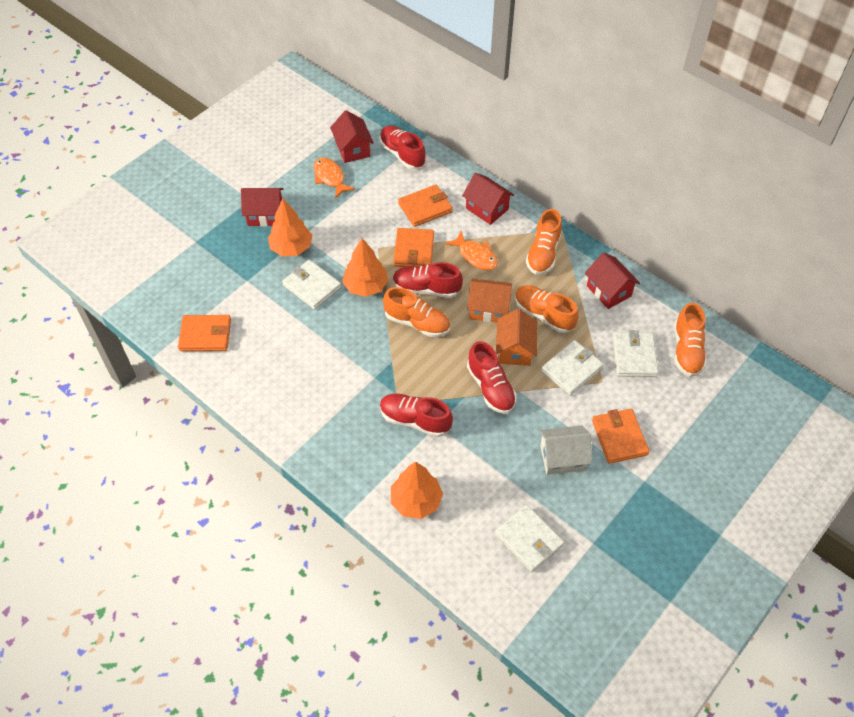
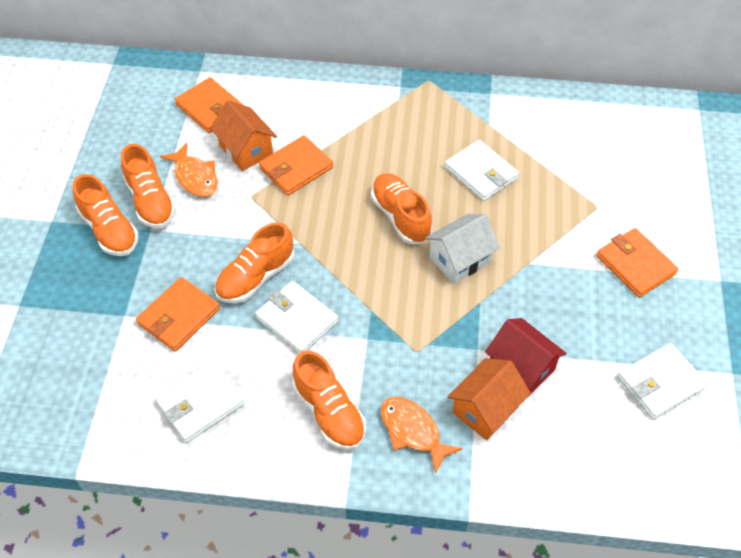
orange shoe: [383,287,450,337] [515,285,579,333] [526,209,562,275] [674,303,707,377] = 4 -> [73,174,139,256] [121,144,176,228] [215,222,294,303] [292,351,366,450] [371,173,432,244] = 5
orange tree: [268,199,313,256] [342,238,388,297] [391,462,443,519] = 3 -> none = 0
red house: [241,188,283,227] [330,110,374,163] [462,173,514,225] [585,252,640,309] = 4 -> [485,318,567,393] = 1
red shoe: [380,126,426,170] [380,394,453,437] [393,262,463,298] [467,341,517,414] = 4 -> none = 0

